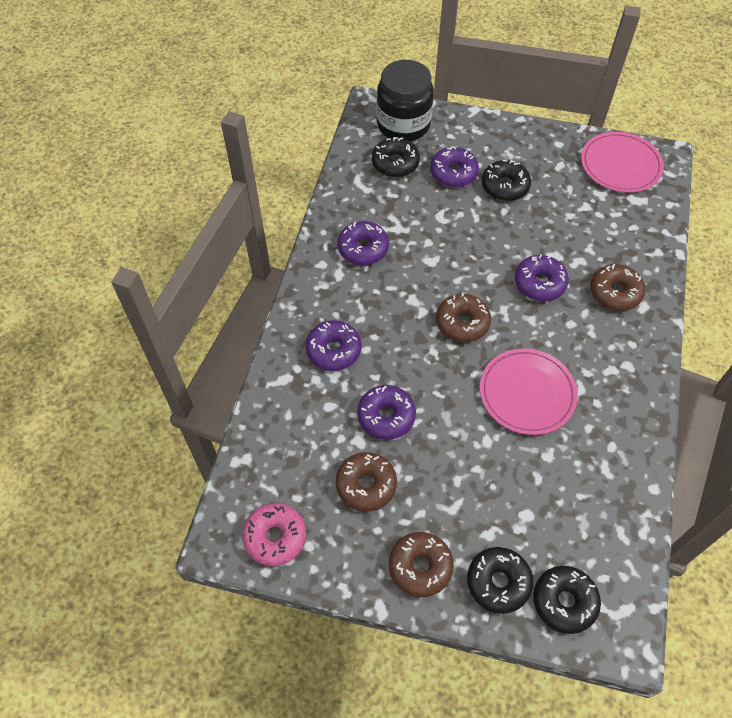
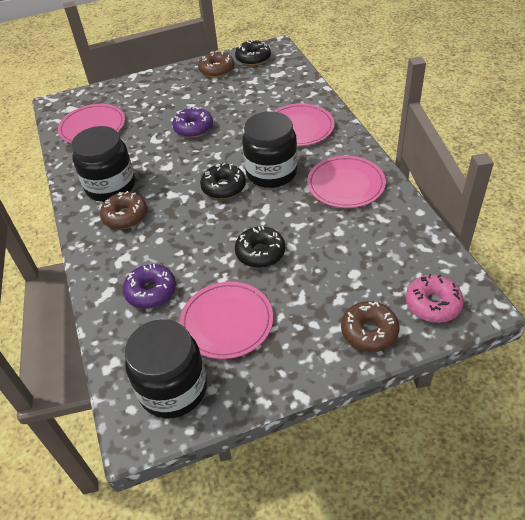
black donut: [372,137,420,177] [467,547,533,614] [482,160,531,201] [533,566,601,634] = 4 -> [200,163,246,199] [235,39,271,66] [235,226,285,268] = 3
black jar: [377,60,434,141] = 1 -> [71,126,135,202] [125,319,207,419] [242,111,298,188] = 3
brown donut: [336,452,397,512] [389,532,454,597] [436,293,491,342] [590,264,645,311] = 4 -> [100,191,147,229] [198,50,234,78] [341,301,399,352] = 3
pink plate: [480,348,578,435] [581,132,664,193] = 2 -> [58,104,125,143] [180,282,273,359] [274,103,334,146] [307,156,386,208] = 4
purple donut: [305,320,361,371] [338,221,389,265] [357,385,416,440] [430,146,479,187] [515,254,569,301] = 5 -> [123,264,176,309] [172,107,213,138] = 2

